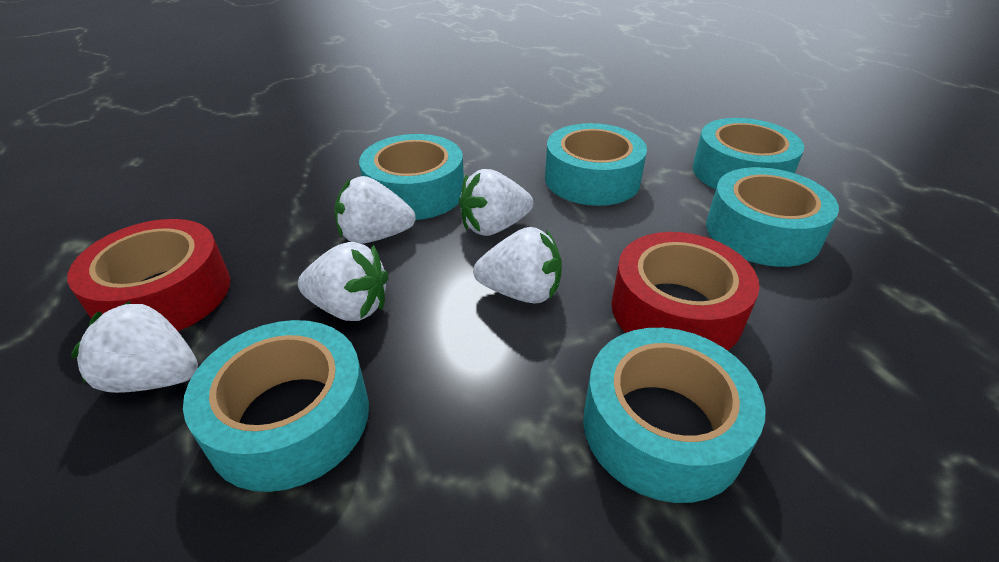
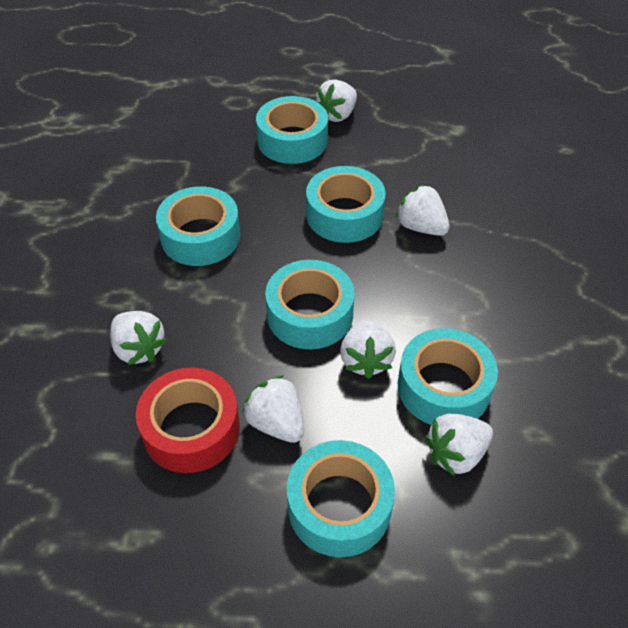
red tape: [67,219,230,331] [611,232,760,351] = 2 -> [136,367,240,473] = 1
white strawberry: [71,301,198,393] [298,242,389,321] [334,176,416,244] [459,169,533,236] [473,227,562,303] = 5 -> [110,311,167,365] [242,375,304,443] [316,79,357,122] [340,320,396,379] [396,184,450,236] [425,413,493,476] = 6

